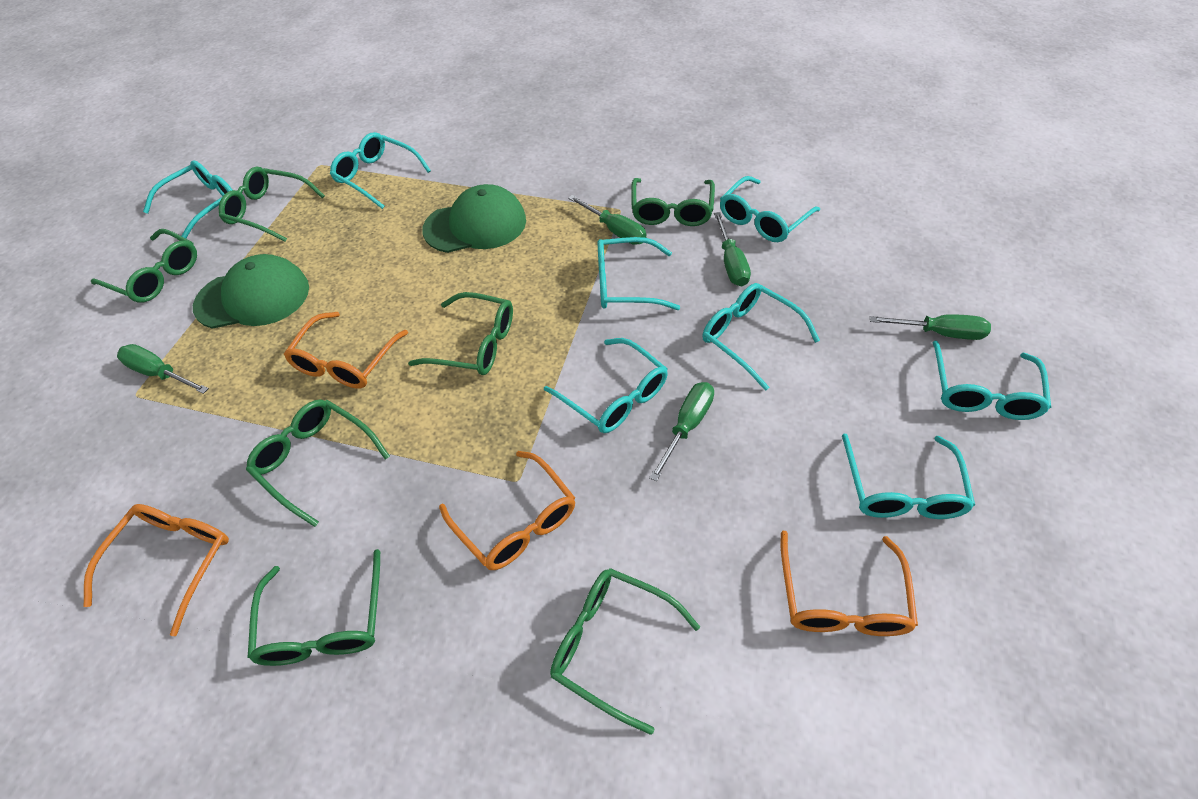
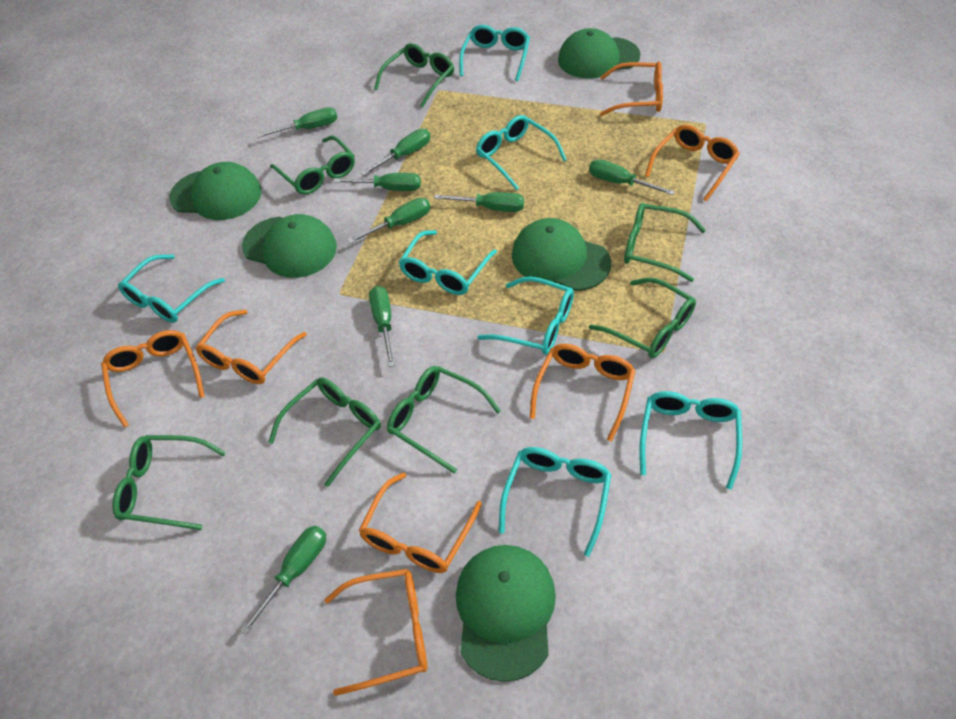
green cap: [193,254,309,329] [422,184,526,253] = 2 -> [169,162,262,220] [242,214,337,278] [456,545,556,682] [512,218,611,291] [558,28,641,79] = 5
green screwdriver: [117,344,209,394] [568,195,647,245] [649,382,714,481] [714,212,751,286] [870,314,991,340] = 5 -> [240,526,326,635] [256,107,337,138] [333,173,421,191] [348,198,431,244] [361,129,431,176] [369,286,395,367] [434,192,524,212] [589,159,675,195] = 8
orange glasses: [84,504,229,636] [284,312,408,389] [439,451,575,570] [781,531,918,636] = 4 -> [101,330,205,428] [196,310,307,384] [324,569,427,696] [359,472,482,573] [530,344,636,442] [600,61,663,116] [645,125,740,201] = 7
turquoise glasses: [143,161,232,239] [330,132,431,209] [544,338,668,433] [597,237,680,310] [703,283,820,391] [720,176,820,242] [842,434,975,519] [932,340,1051,420] = 8 -> [118,254,225,323] [399,230,497,295] [459,25,530,81] [476,115,567,190] [478,277,574,355] [499,447,612,557] [639,391,742,490] = 7

